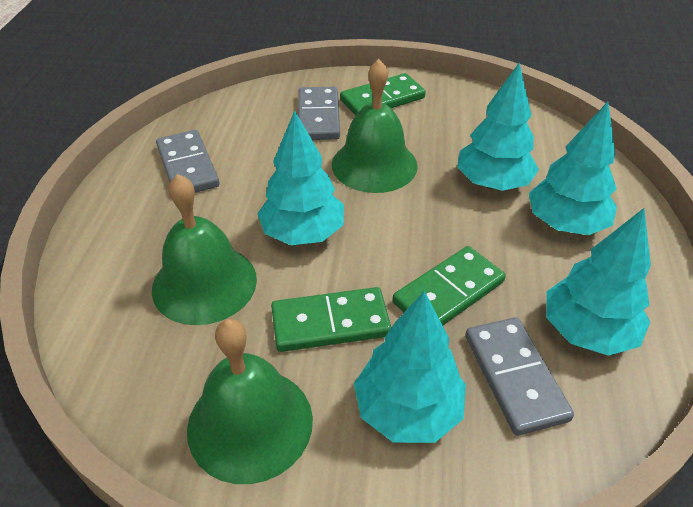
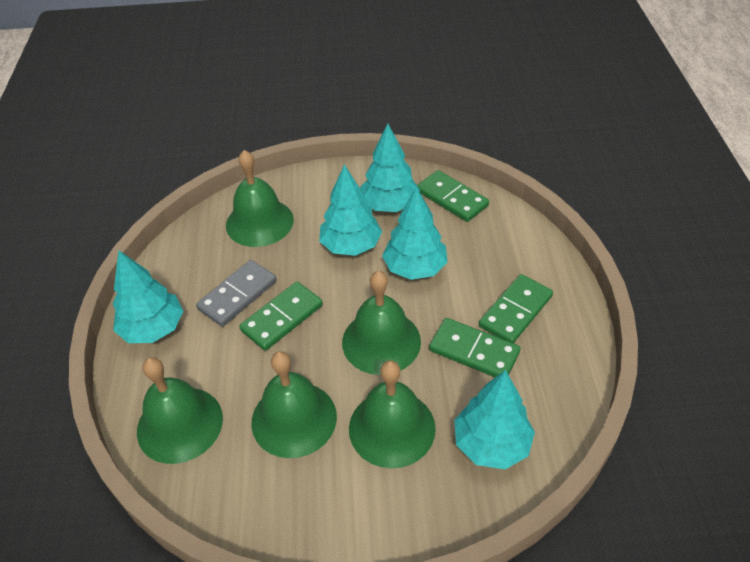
green bell: [152,174,257,325] [187,319,313,484] [332,59,418,193] = 3 -> [137,357,223,464] [226,150,294,247] [251,351,337,458] [342,271,421,375] [349,360,436,468] = 5
green domino: [271,287,391,352] [340,73,426,116] [392,246,506,325] = 3 -> [239,282,323,351] [417,170,489,222] [429,318,520,377] [479,274,553,343] = 4
grey domino: [156,130,219,193] [298,87,340,140] [465,317,574,436] = 3 -> [196,260,277,327] = 1

